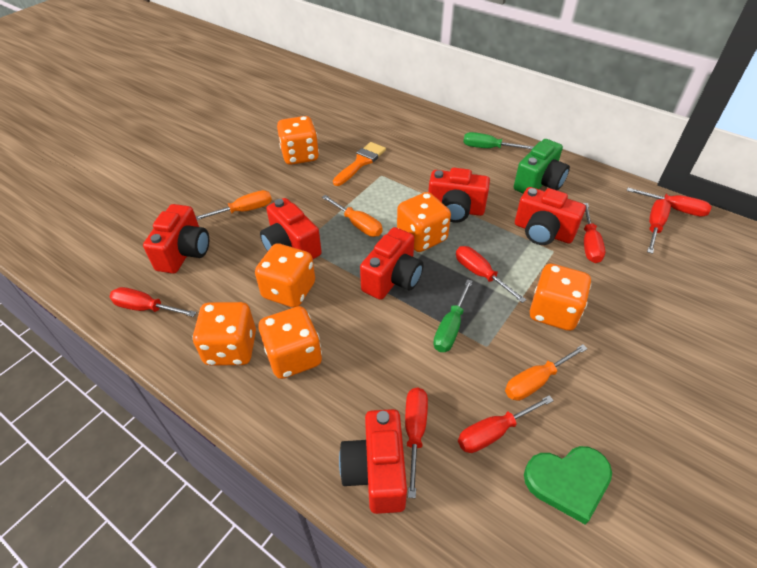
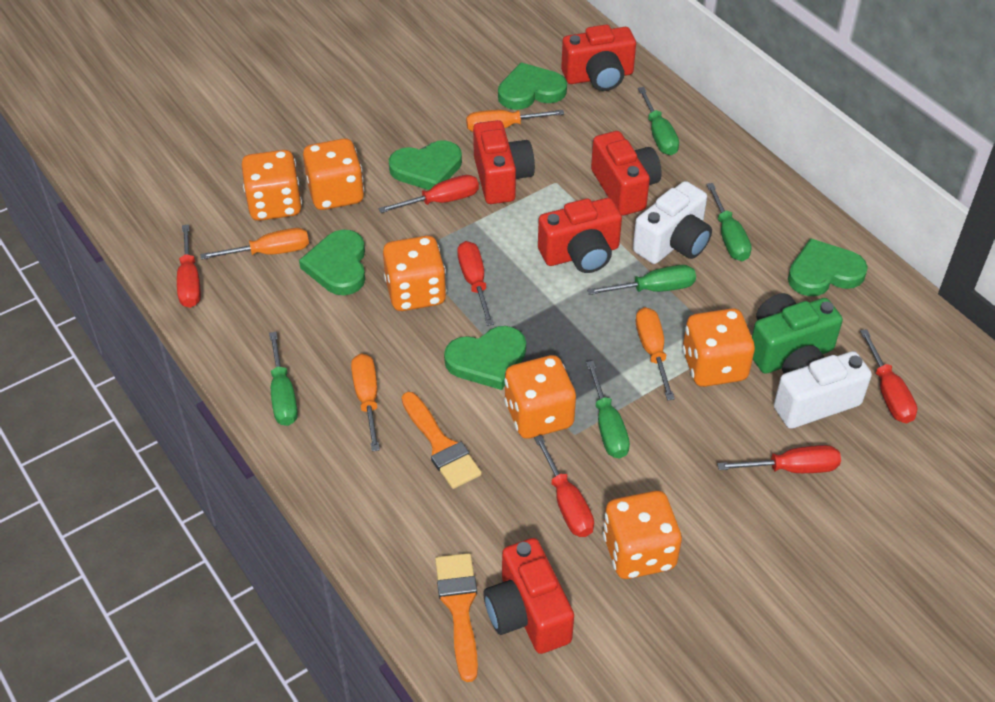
green heart: [524,446,612,525] = 1 -> [299,230,365,295] [389,140,462,190] [444,326,526,390] [498,62,567,110] [788,238,868,296] = 5
green screwdriver: [433,279,473,352] [464,132,534,149] = 2 -> [269,332,298,426] [586,361,630,458] [587,265,696,295] [638,87,679,155] [707,183,752,261] = 5
orange brush: [333,142,386,186] = 1 -> [401,392,482,489] [435,553,478,682] = 2
orange screwdriver: [196,190,272,220] [322,195,383,237] [505,344,588,401] = 3 -> [200,228,309,260] [351,354,380,452] [466,110,564,132] [636,307,675,400] = 4
red camera: [143,204,209,274] [260,198,322,259] [339,409,407,514] [360,227,423,300] [428,168,490,223] [515,187,586,245] = 6 -> [473,120,535,204] [483,538,574,654] [538,198,622,273] [561,25,636,91] [591,131,662,216] = 5
red screwdriver: [109,287,197,317] [405,388,428,498] [456,246,526,303] [458,395,554,453] [583,203,605,263] [627,188,712,217] [647,199,671,254] = 7 -> [177,224,201,308] [378,175,479,213] [457,241,494,326] [534,435,594,537] [717,445,841,473] [860,329,918,423] = 6
white camera: none = 0 -> [633,181,712,264] [774,345,872,429] = 2

